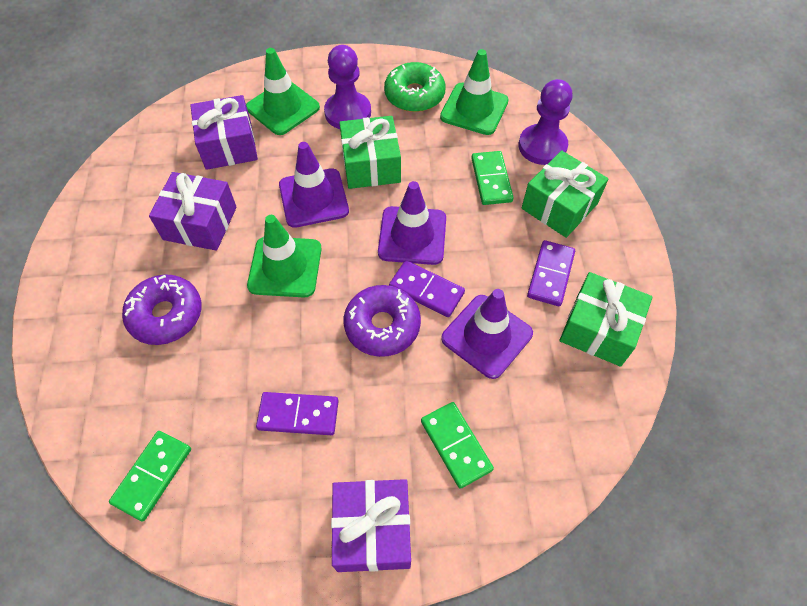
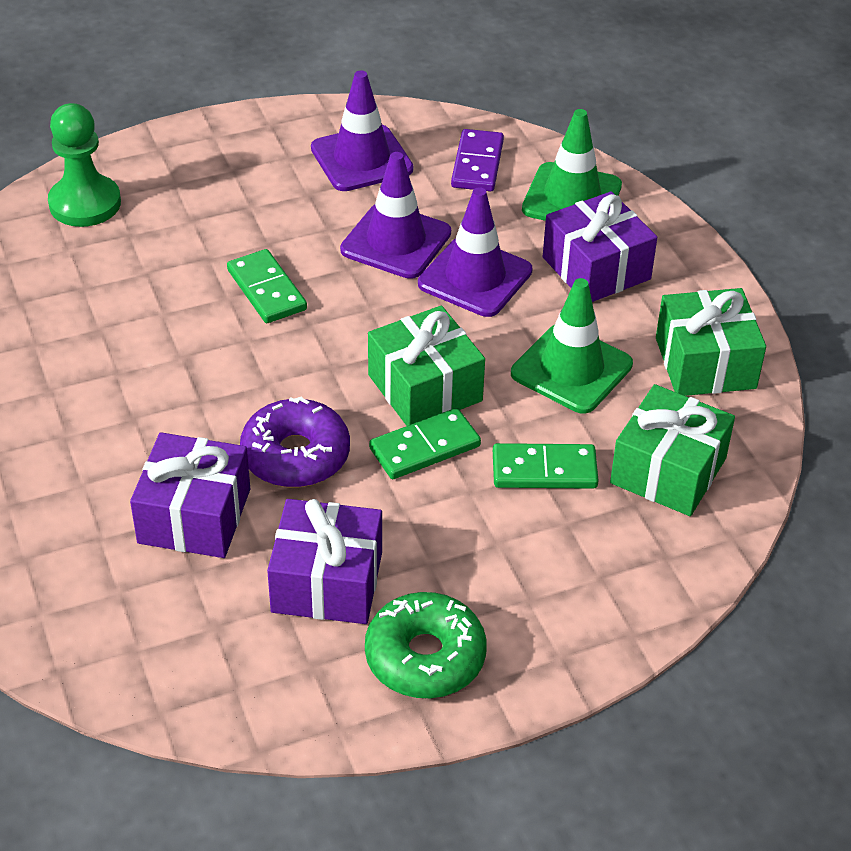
green pawn: none = 0 -> [48,103,121,227] = 1
green traffic cone: [246,48,320,135] [247,215,322,297] [440,49,509,135] = 3 -> [511,278,633,414] [522,109,622,221] = 2
purple domino: [256,392,339,435] [389,260,465,317] [527,240,575,306] = 3 -> [451,129,504,191] = 1
purple donut: [122,275,202,345] [344,285,421,357] = 2 -> [240,396,350,487] = 1
purple pawn: [324,45,371,129] [519,79,573,165] = 2 -> none = 0

